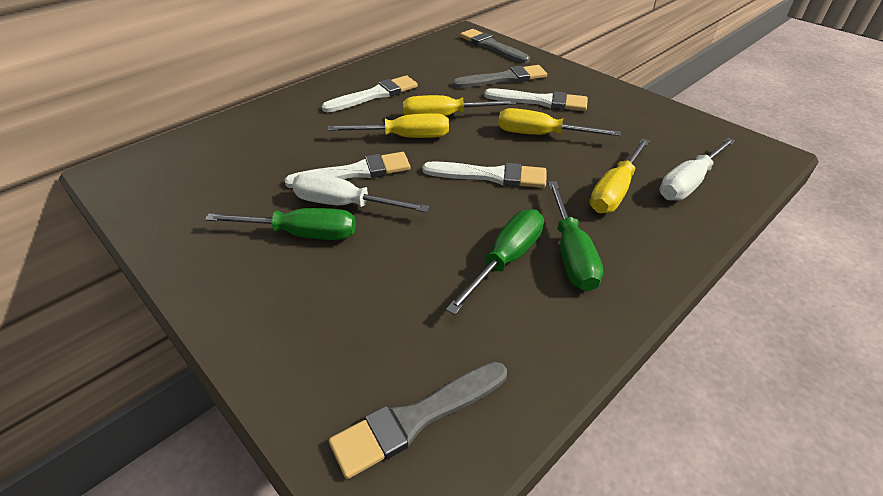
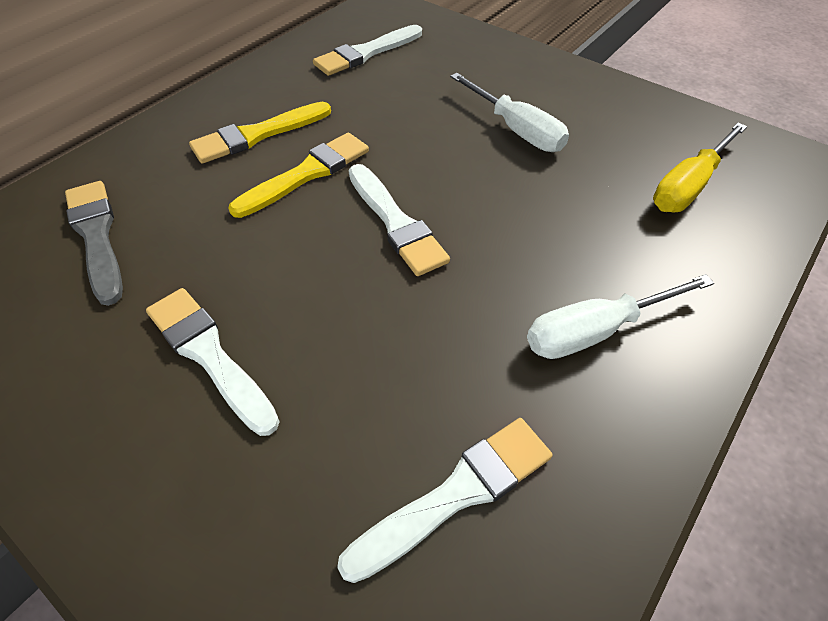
green screwdriver: [205,208,356,240] [446,209,544,315] [548,181,603,291] = 3 -> none = 0
grey brush: [329,362,507,479] [453,65,547,88] [460,29,530,63] = 3 -> [65,181,123,306] = 1
yellow brush: none = 0 -> [189,102,331,163] [228,133,369,218] = 2
yellow screwdriver: [328,113,449,138] [403,95,516,116] [498,108,621,136] [590,138,650,213] = 4 -> [653,123,747,213] = 1

